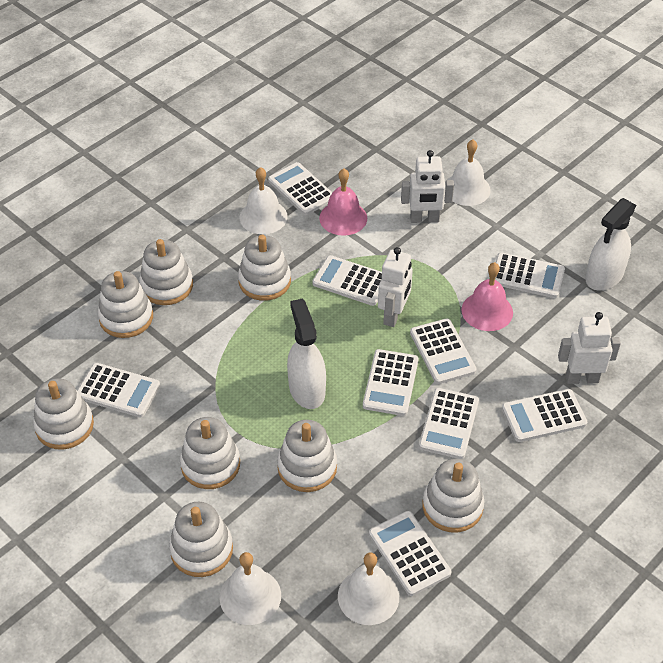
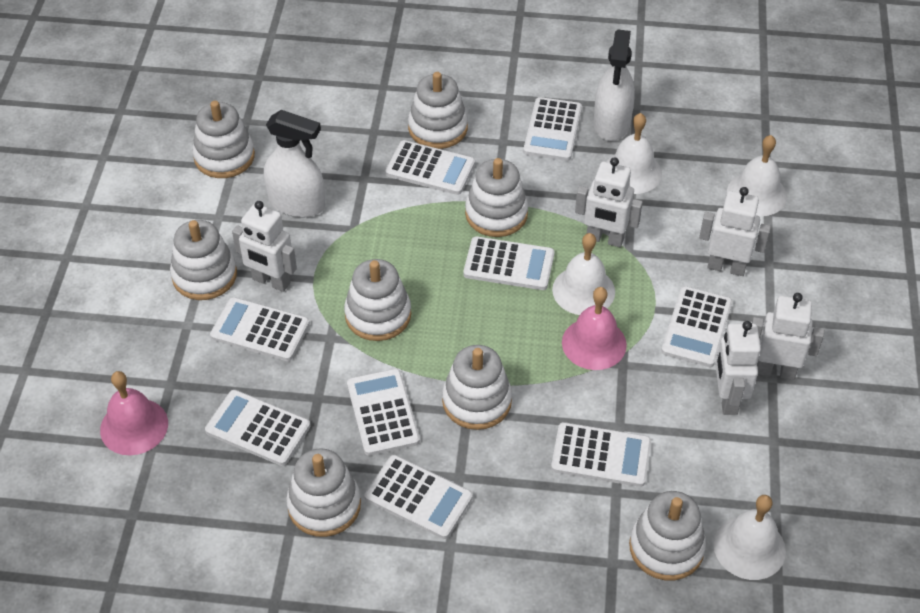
white robot: [378,247,413,327] [401,150,454,223] [558,312,621,384] = 3 -> [232,201,297,292] [575,157,643,247] [699,187,771,276] [715,321,761,415] [752,293,824,380] = 5

